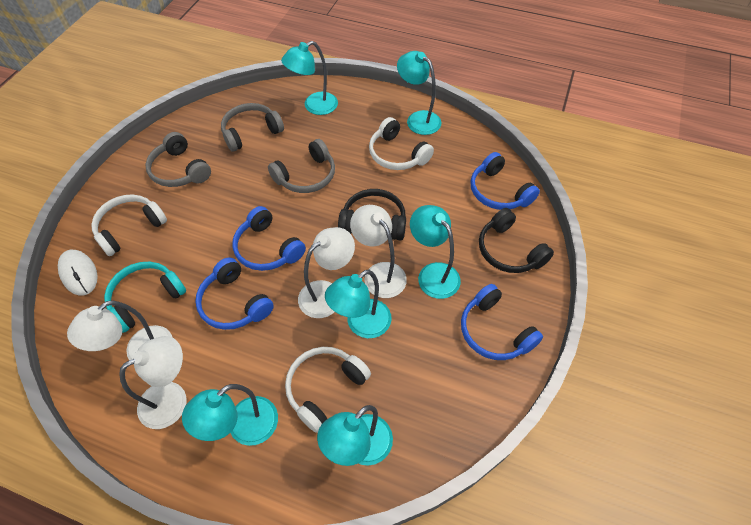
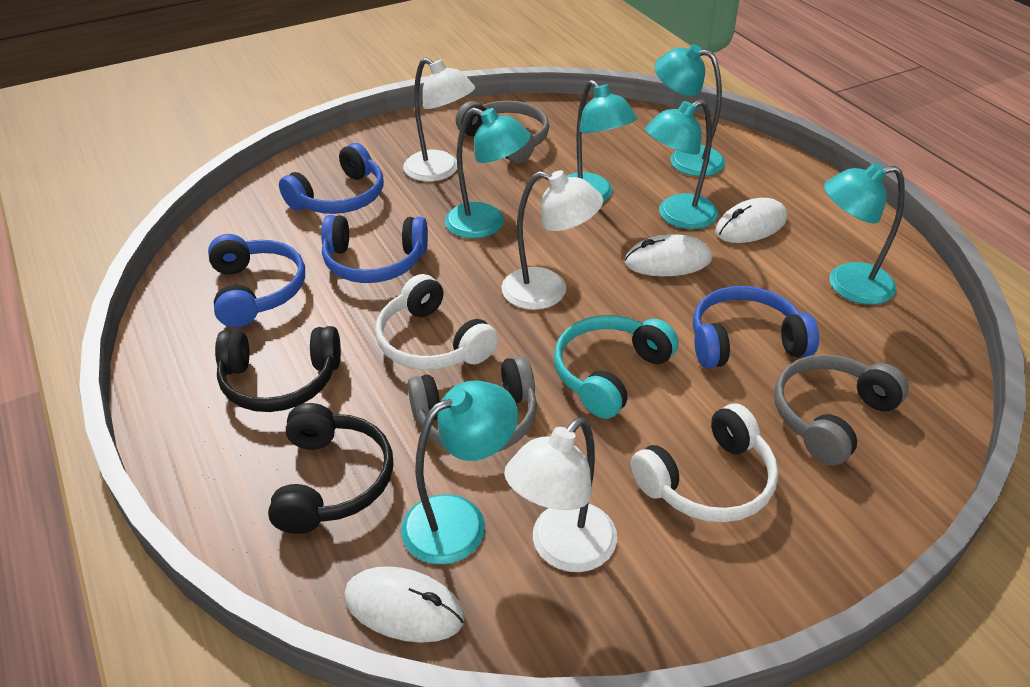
white headphones: [91,195,167,256] [285,347,371,433] [369,117,434,170] = 3 -> [375,274,498,370] [631,403,778,523] = 2
white lamp: [67,300,173,365] [119,336,187,429] [298,227,355,318] [350,205,407,298] = 4 -> [403,58,475,181] [501,170,603,310] [504,417,617,572] = 3
white mouse: [58,250,98,296] = 1 -> [344,566,465,643] [625,234,712,276] [715,198,787,243] = 3

